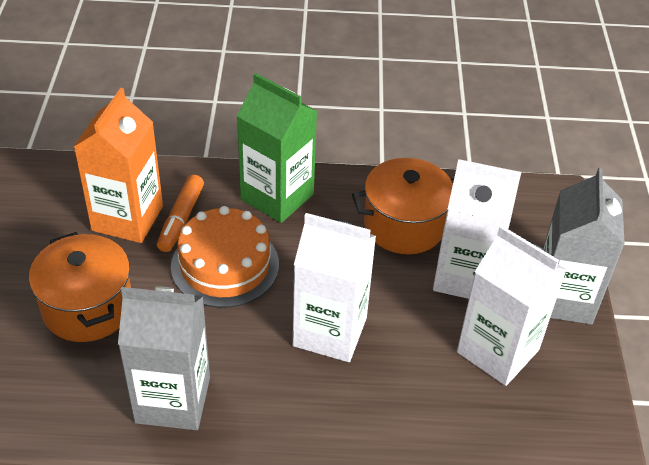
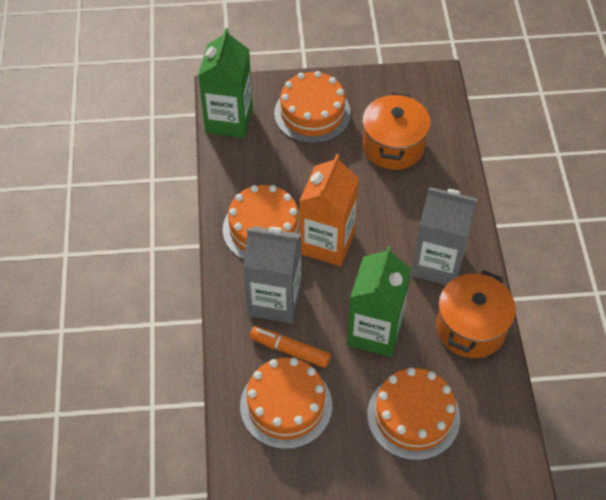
green carton: [237,73,317,223] = 1 -> [198,28,253,138] [347,246,411,357] = 2
orange cake: [171,206,279,308] = 1 -> [223,185,300,260] [240,358,332,449] [274,71,351,144] [367,368,460,460] = 4
white carton: [293,213,376,362] [433,159,521,299] [457,225,567,386] = 3 -> none = 0

